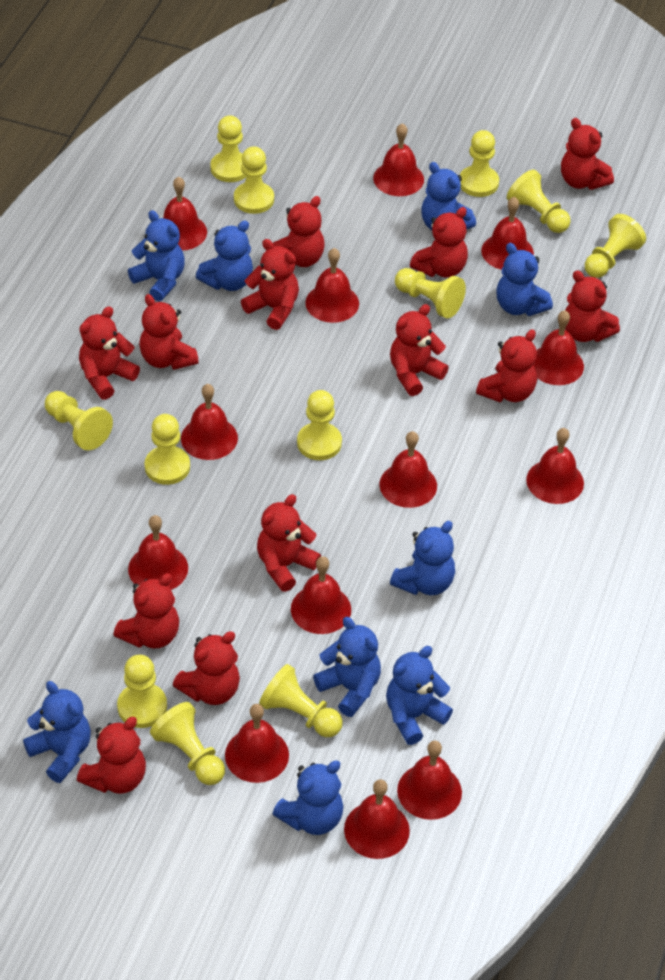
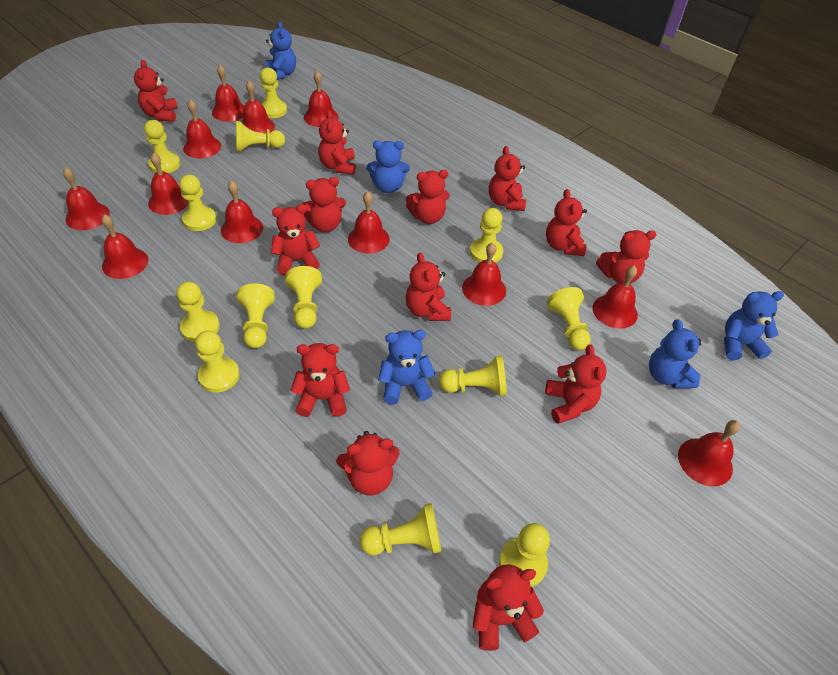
blue teddy bear: [23,681,91,783] [128,210,185,301] [196,220,253,291] [273,761,343,835] [313,617,381,717] [386,646,453,745] [390,521,455,595] [421,162,476,230] [497,243,553,316] = 9 -> [265,21,296,80] [366,141,410,193] [378,330,435,405] [649,319,701,388] [724,291,784,360] = 5
red bell: [128,515,188,590] [163,177,207,250] [181,384,238,460] [225,704,289,783] [291,556,351,634] [305,248,359,323] [344,779,410,859] [373,123,424,196] [379,431,437,508] [397,741,462,820] [481,197,534,270] [526,428,584,504] [533,310,584,385] = 13 -> [63,167,110,230] [102,214,148,279] [148,153,188,215] [183,99,221,158] [212,65,244,122] [221,181,263,243] [242,81,275,134] [304,71,339,127] [348,191,390,253] [462,242,506,306] [592,266,638,329] [678,420,740,486] = 12
yellow pawn: [45,391,113,450] [117,655,167,728] [145,414,190,485] [150,702,225,785] [210,115,246,182] [234,146,274,214] [259,664,343,737] [297,390,342,460] [395,268,466,319] [460,130,499,197] [507,170,571,233] [585,214,646,278] = 12 -> [144,120,181,173] [176,282,220,342] [179,175,217,231] [195,330,240,392] [236,121,285,152] [236,283,275,348] [260,68,287,118] [285,266,322,329] [360,503,441,555] [439,356,507,396] [470,208,503,263] [499,523,550,587] [547,287,591,350] = 13

